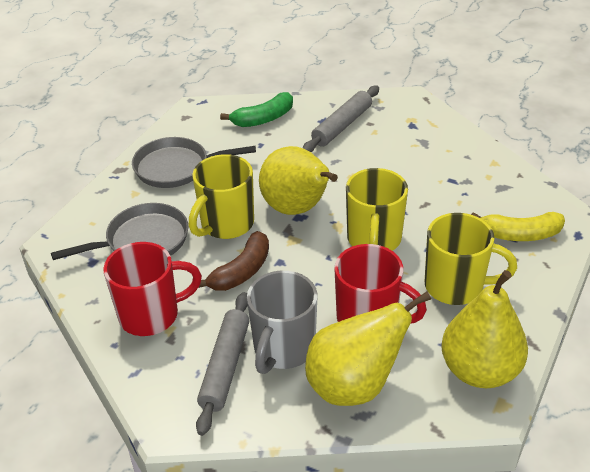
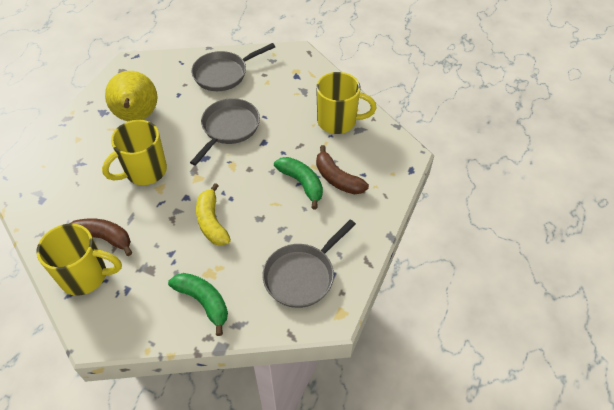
brown banana: [198,231,269,291] = 1 -> [69,218,132,256] [316,145,369,194] = 2
green banana: [220,92,293,127] = 1 -> [168,273,228,336] [274,157,323,209] = 2
grey mug: [247,270,318,374] = 1 -> none = 0
grey pan: [51,203,188,260] [132,137,256,188] = 2 -> [190,98,260,166] [191,43,275,91] [262,219,356,308] = 3
grey rolling pin: [196,292,250,436] [303,86,379,152] = 2 -> none = 0
red mug: [103,242,202,336] [335,244,427,323] = 2 -> none = 0
yellow pear: [259,146,338,215] [305,292,431,406] [441,270,528,388] = 3 -> [105,71,157,121] = 1

